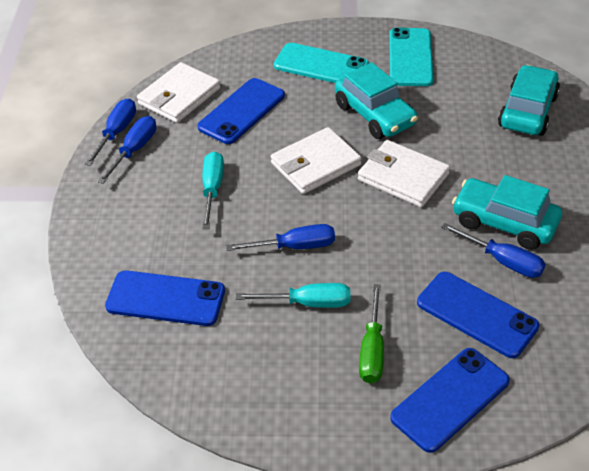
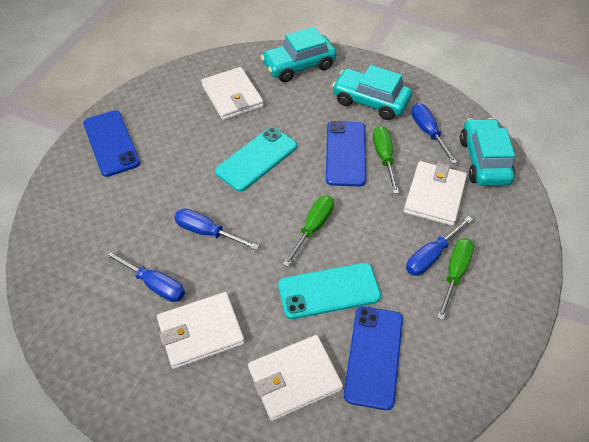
blue phone: [105,270,225,326] [197,78,285,144] [390,348,510,453] [417,272,539,358] = 4 -> [83,110,140,177] [326,121,366,187] [344,306,403,410] = 3
green screwdriver: [359,284,384,383] = 1 -> [282,195,334,267] [373,126,399,194] [437,238,474,320] = 3
turquoise screwdriver: [202,151,224,229] [236,283,350,308] = 2 -> none = 0
white wallet: [137,62,220,123] [271,127,362,194] [358,140,450,207] = 3 -> [157,292,245,369] [201,67,264,120] [248,335,343,421] [404,161,467,226] = 4

